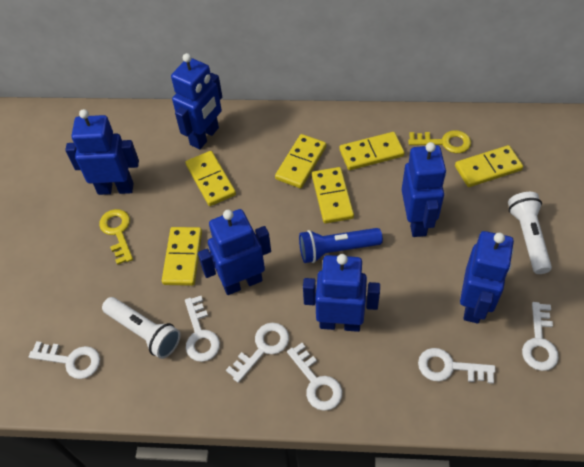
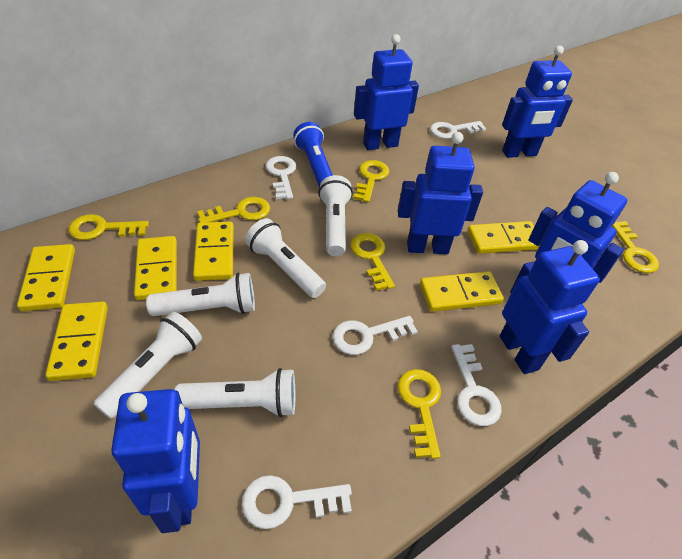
white flashlight: [102,297,181,359] [508,192,552,274] = 2 -> [93,312,202,419] [146,273,255,316] [174,368,295,417] [245,218,326,298] [318,175,353,256] = 5
white key: [29,341,100,379] [185,296,220,362] [226,323,289,383] [287,343,342,411] [418,348,495,384] [522,302,559,371] = 6 -> [242,475,352,529] [266,156,296,199] [332,316,418,355] [430,121,486,139] [451,344,502,426] = 5
yellow key: [99,209,133,265] [408,130,471,153] = 2 -> [69,214,149,240] [197,197,270,223] [351,233,395,291] [353,160,389,202] [397,369,441,459] [612,221,659,273] = 6

